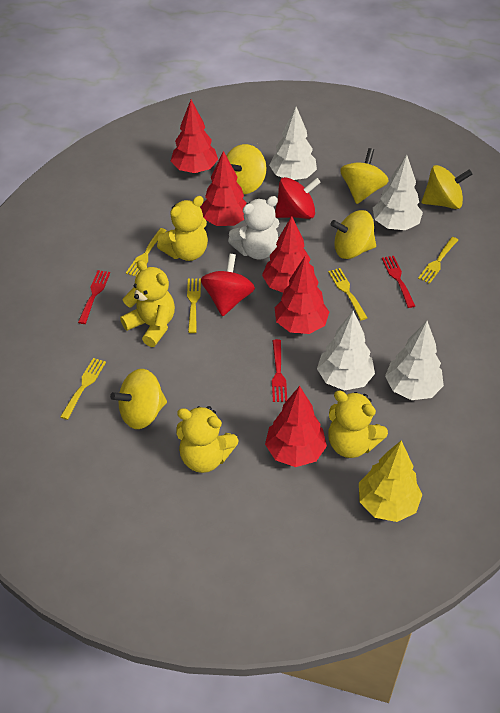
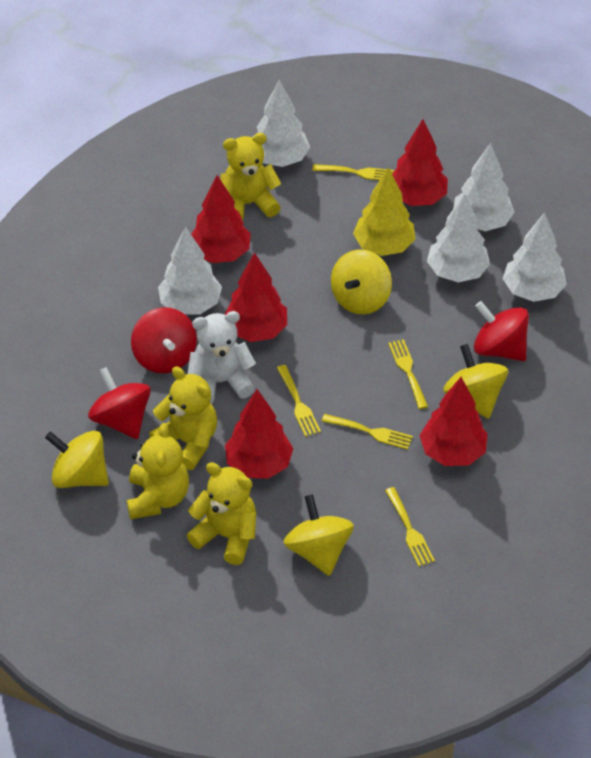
red fork: [78,270,110,324] [272,339,287,402] [382,256,415,308] = 3 -> none = 0
red spinning top: [201,254,255,316] [275,177,321,219] = 2 -> [88,367,151,439] [131,307,197,373] [474,301,529,361] = 3
white tree: [269,107,317,180] [317,311,375,391] [373,155,423,230] [385,321,444,400] = 4 -> [158,226,222,314] [252,80,310,167] [427,194,490,283] [453,143,514,231] [503,212,567,302] = 5
yellow spinning top: [110,369,167,429] [226,144,267,194] [330,210,376,259] [340,148,389,204] [421,165,472,209] = 5 -> [45,431,109,488] [283,494,354,576] [331,249,392,314] [443,344,508,419] = 4

